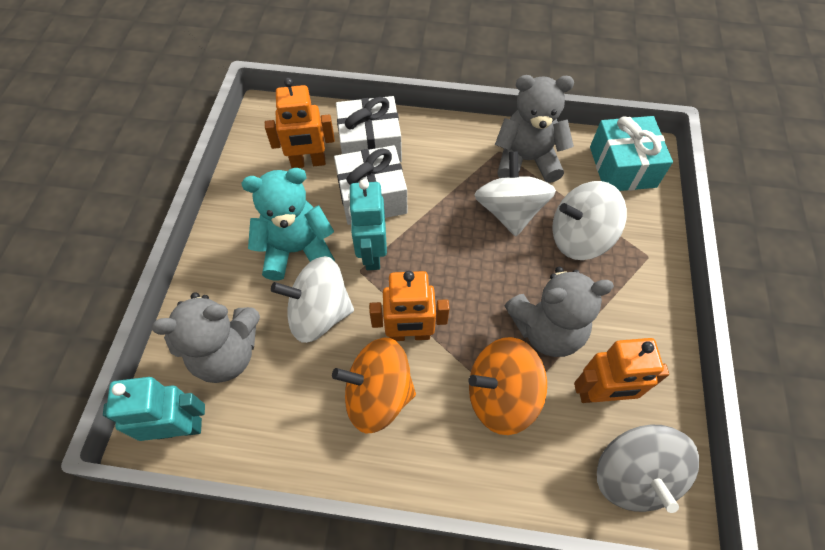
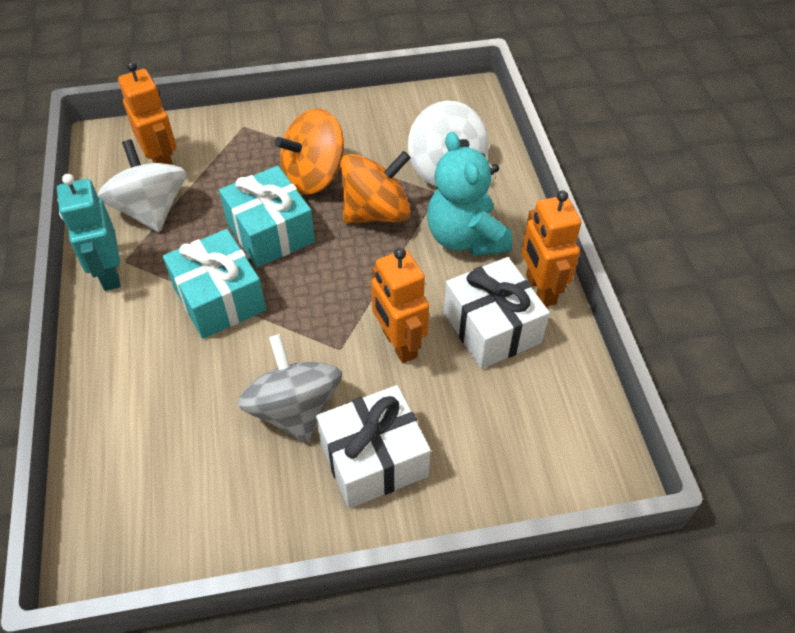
grey teddy bear: [152,292,260,383] [495,75,574,183] [504,267,614,357] = 3 -> none = 0
turquoise gift: [590,116,673,191] = 1 -> [163,229,266,339] [219,166,315,268] = 2
turquoise robot: [103,377,205,441] [348,179,387,270] = 2 -> [57,174,120,291] = 1
white spinning top: [271,256,354,343] [475,151,556,236] [552,181,627,260] = 3 -> [98,139,186,232] [408,101,489,187] = 2

